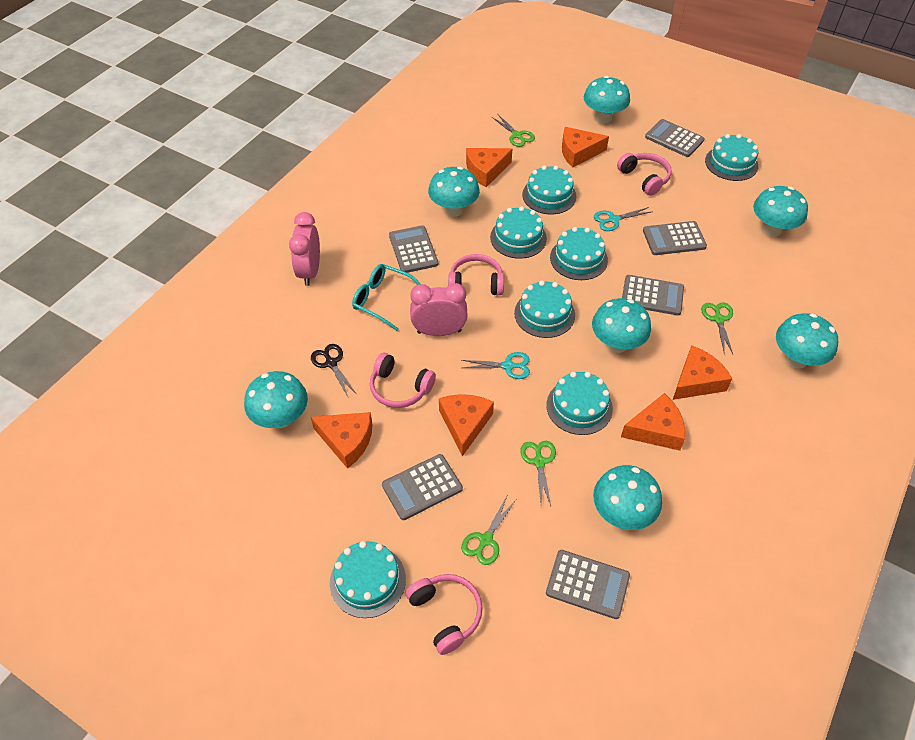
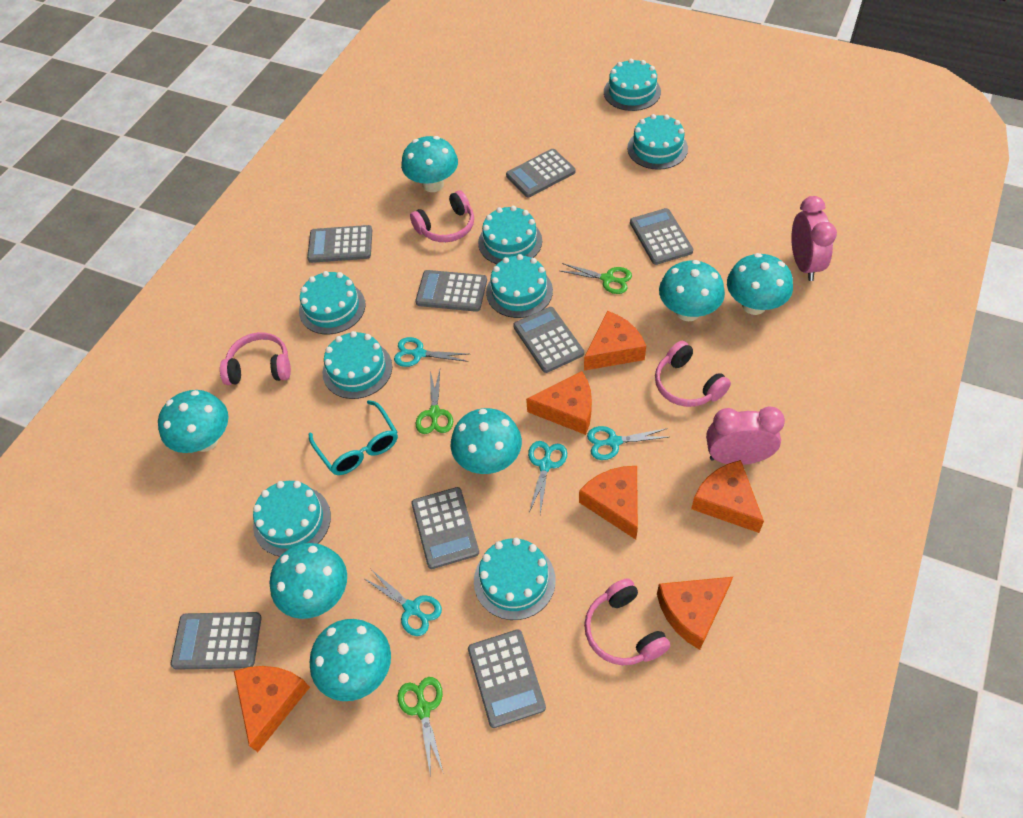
black scissors: [311,344,356,397] = 1 -> none = 0
green scissors: [461,496,516,565] [492,115,535,147] [520,441,556,506] [701,303,733,354] = 4 -> [398,677,444,777] [416,370,453,434] [561,263,632,294] = 3
grey calculator: [382,454,463,520] [389,225,438,273] [546,550,630,619] [622,275,684,315] [643,221,707,255] [645,119,704,157] = 6 -> [171,612,262,670] [307,225,372,263] [411,487,479,569] [415,270,487,312] [468,629,546,728] [506,149,576,197] [513,307,584,373] [630,208,693,265] = 8
turquoise cake: [330,541,406,618] [490,206,547,259] [514,281,575,338] [522,165,577,214] [546,372,613,435] [550,227,608,280] [705,134,758,181] = 7 -> [253,481,331,557] [299,271,366,334] [322,331,392,399] [474,538,556,620] [478,206,542,264] [486,254,553,318] [604,59,661,111] [627,114,688,170] = 8
turquoise scissors: [462,352,530,379] [594,207,651,231] = 2 -> [363,570,442,636] [394,337,469,367] [528,441,567,514] [587,426,668,460] = 4

